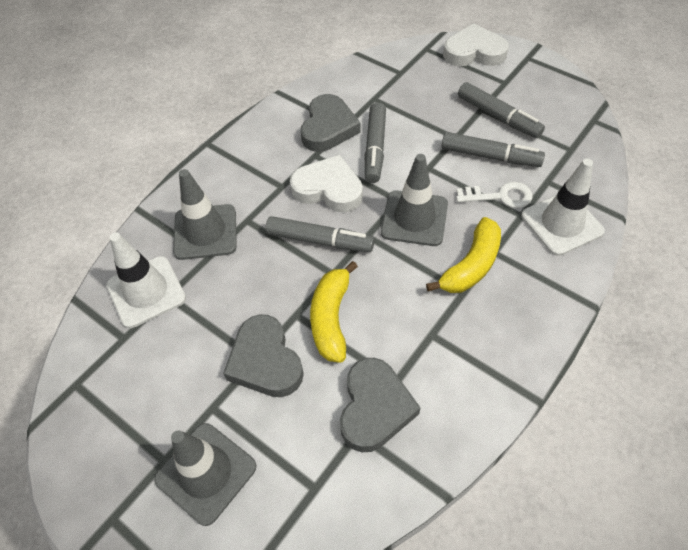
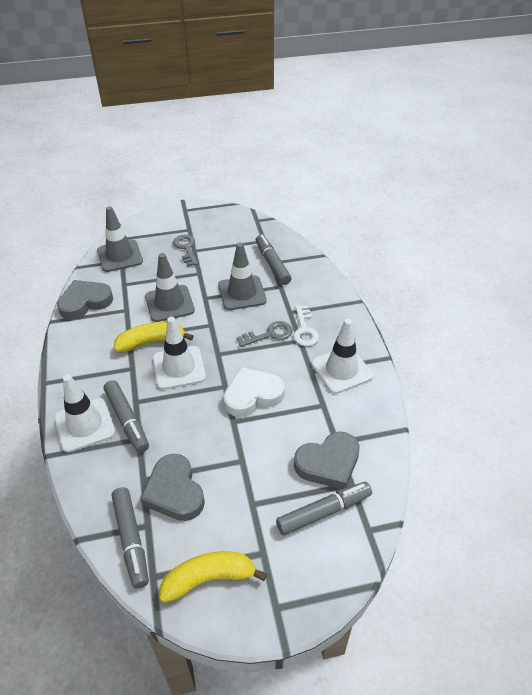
grey key: none = 0 -> [173,235,198,266] [237,321,293,347] = 2
white heart: [290,155,363,212] [443,23,509,66] = 2 -> [224,367,285,417] = 1
white traffic cone: [106,233,186,328] [521,158,605,256] = 2 -> [54,375,115,453] [153,317,206,390] [311,319,373,394] = 3

